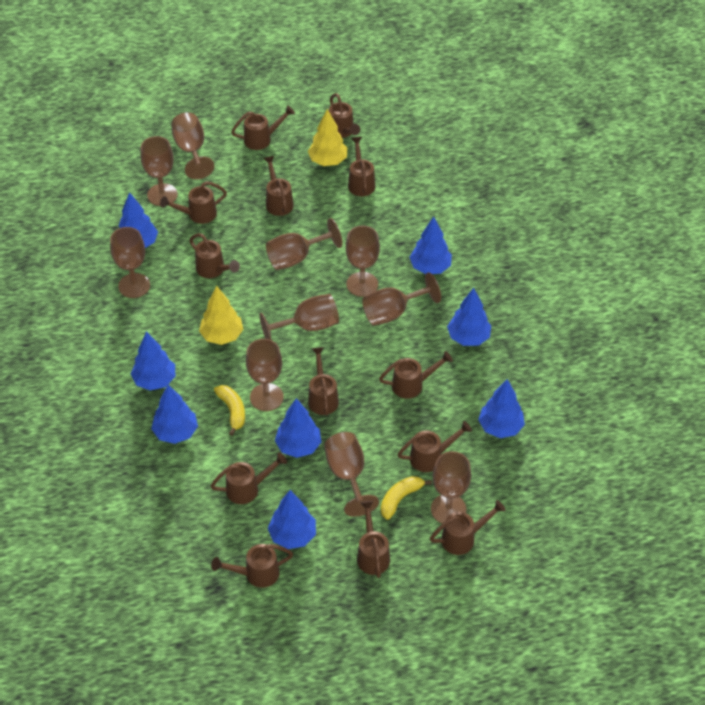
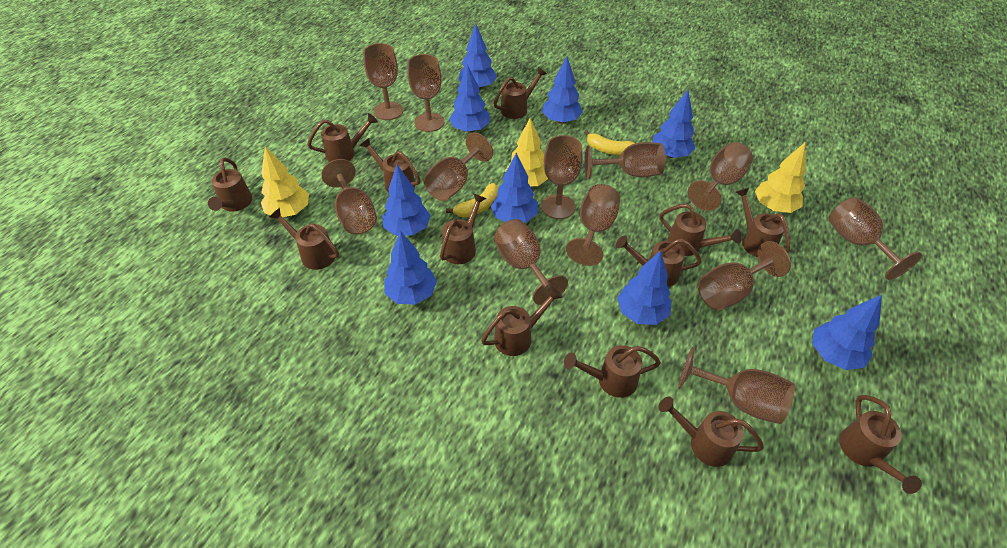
blue tree: [119,192,158,248] [131,331,175,391] [151,385,198,444] [268,490,316,549] [275,398,321,458] [409,217,452,274] [447,288,491,346] [478,379,525,438] = 8 -> [382,165,431,236] [384,231,437,305] [449,64,490,133] [458,24,497,90] [491,153,538,223] [542,57,583,124] [617,250,671,325] [652,90,695,158] [812,295,882,370] = 9
brown goblet: [110,227,150,298] [140,136,178,206] [171,112,214,179] [246,339,284,411] [259,294,339,340] [266,218,342,270] [324,432,379,517] [346,226,380,297] [362,272,441,326] [431,451,471,524] = 10 -> [321,159,377,234] [363,43,403,120] [407,54,445,132] [423,133,493,201] [494,219,568,305] [541,135,583,219] [566,184,620,266] [585,142,665,179] [678,347,795,424] [688,142,753,211] [698,241,791,310] [828,197,922,280] = 12
yellow tree: [199,286,243,345] [308,109,347,166] = 2 -> [261,147,309,217] [505,118,548,187] [755,142,806,213] = 3

